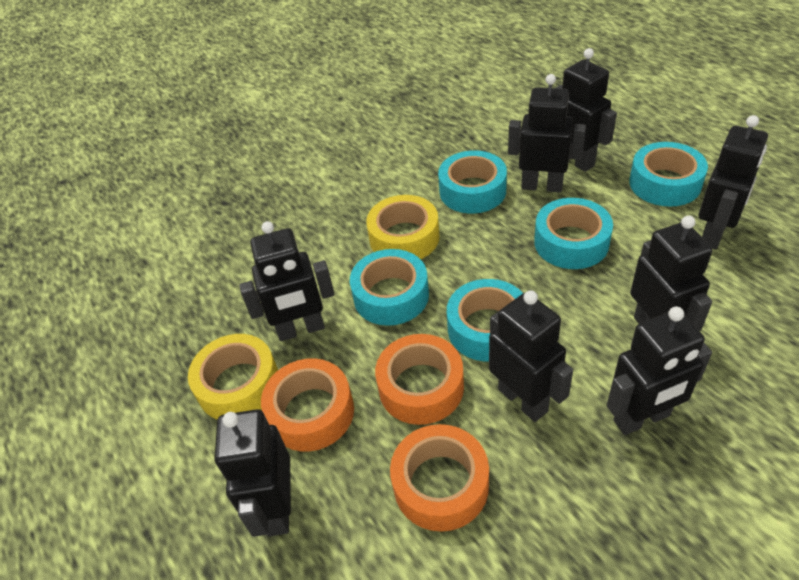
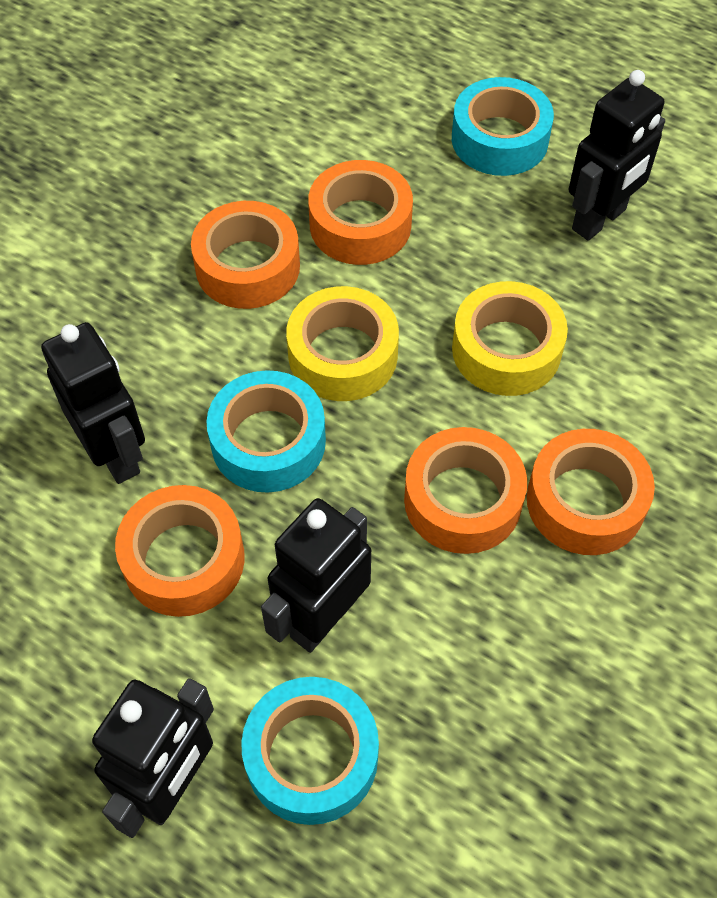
black robot: [215,409,291,537] [239,221,334,341] [489,290,573,422] [508,74,586,193] [556,48,617,172] [607,307,712,435] [630,215,713,331] [699,115,768,250] = 8 -> [41,322,145,484] [92,678,214,838] [261,498,371,653] [569,70,665,241] = 4
orange tape: [261,358,354,452] [375,334,464,425] [390,424,489,532] = 3 -> [115,485,245,617] [191,201,300,309] [308,160,413,265] [404,427,527,554] [527,429,655,555] = 5
turquoise tape: [350,249,429,326] [438,150,507,214] [447,279,523,362] [534,198,613,269] [629,142,708,207] = 5 -> [207,370,326,493] [241,677,379,825] [452,77,554,176] = 3

